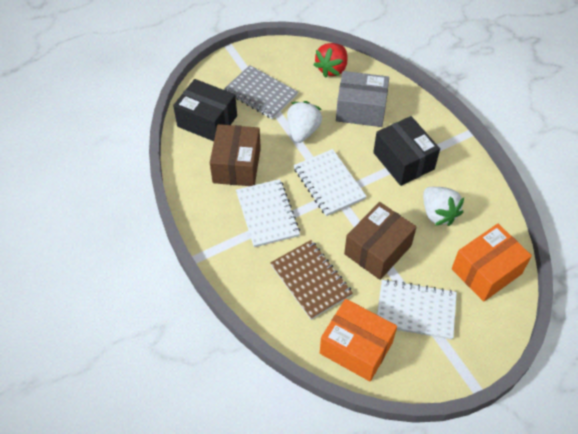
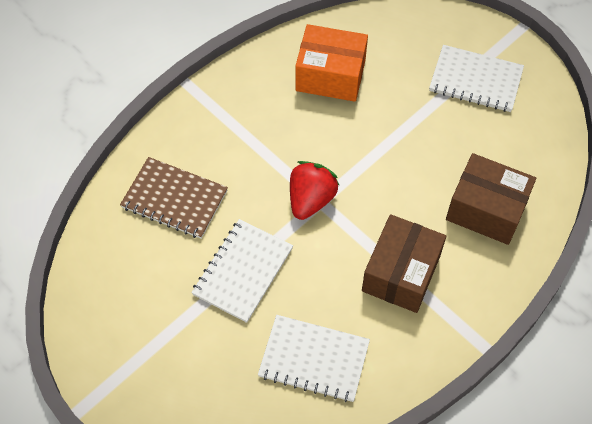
black box: [173,79,237,141] [373,116,440,186] = 2 -> none = 0
grey box: [336,71,389,127] = 1 -> none = 0
grey notebook: [224,65,298,119] = 1 -> none = 0
orange box: [320,299,397,381] [452,224,532,302] = 2 -> [295,24,368,102] = 1
white strawberry: [287,101,322,143] [423,187,464,226] = 2 -> none = 0

